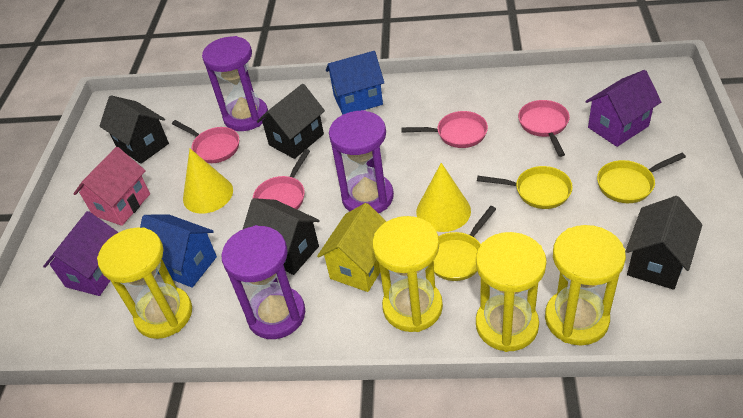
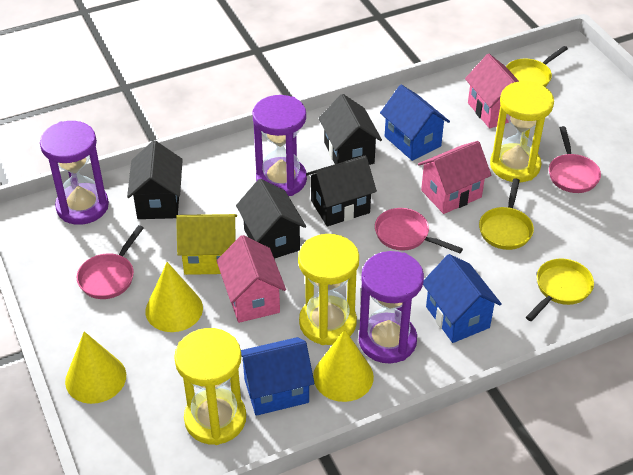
blue house: [140,215,217,288] [326,51,384,115] = 2 -> [241,337,314,416] [380,85,450,161] [423,254,502,343] = 3
pink house: [73,147,150,226] = 1 -> [217,235,286,323] [418,141,491,214] [465,54,519,129] = 3
pink pan: [172,120,239,163] [253,149,310,209] [401,111,488,148] [518,100,570,157] = 4 -> [77,225,144,299] [375,208,463,253] [549,126,601,193] = 3
purple house: [43,211,119,296] [585,70,661,147] = 2 -> none = 0
yellow cone: [183,149,233,214] [416,163,471,232] = 2 -> [65,331,126,404] [146,262,203,332] [313,330,374,402] = 3
yellow hourglass: [97,227,192,339] [372,216,443,332] [476,232,547,352] [545,225,626,345] = 4 -> [174,328,246,445] [298,234,359,345] [490,81,554,182] = 3

